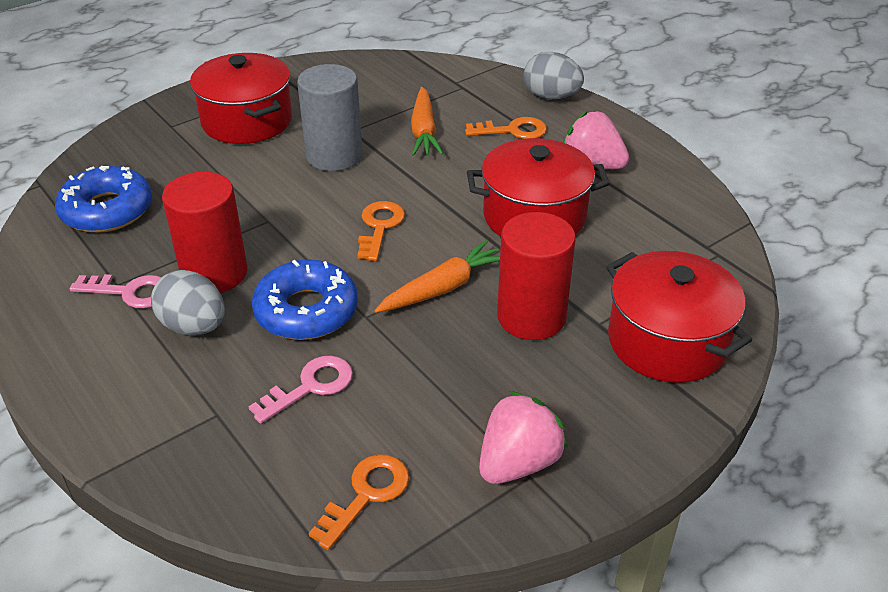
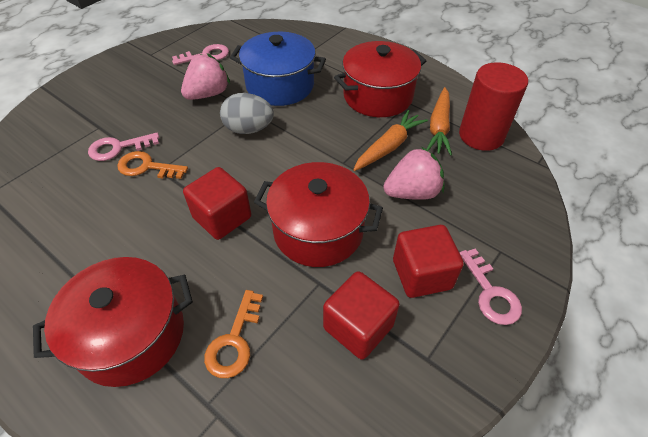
blue donut: [55,166,152,233] [252,259,358,340] = 2 -> none = 0
blue pot: none = 0 -> [230,32,326,106] = 1
grey cylinder: [297,64,362,171] = 1 -> none = 0
grey egg: [151,270,225,335] [524,52,584,99] = 2 -> [220,93,274,134] = 1
orange key: [309,454,409,550] [357,201,405,261] [465,117,547,139] = 3 -> [117,151,188,179] [204,290,263,378] = 2
pink key: [70,274,162,308] [248,356,353,424] = 2 -> [88,133,159,161] [172,44,229,65] [459,249,522,325] = 3
red cube: none = 0 -> [183,167,251,240] [323,271,400,360] [393,225,464,298] = 3
red cylinder: [162,172,247,293] [497,212,576,340] = 2 -> [459,62,528,151] = 1

